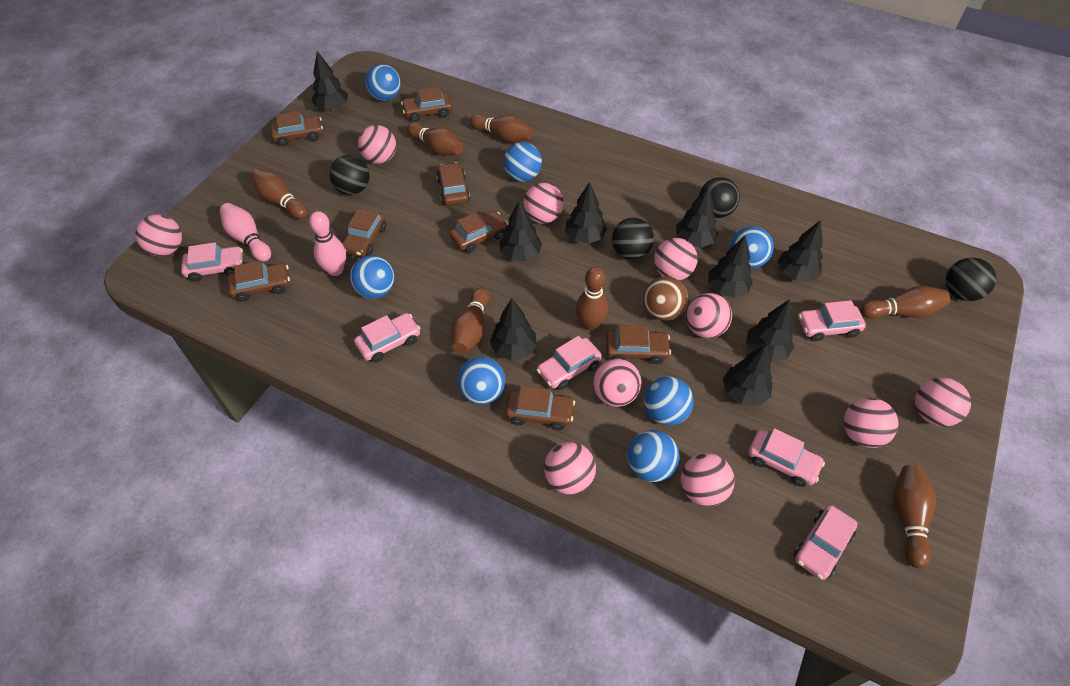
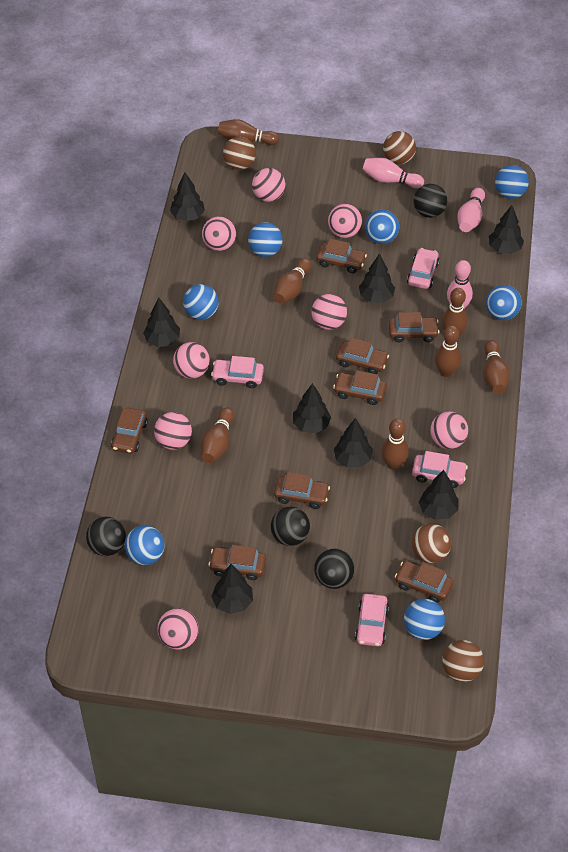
black tree: [312,51,348,111] [490,298,537,361] [500,199,542,261] [565,182,607,244] [676,186,718,247] [708,236,753,298] [723,344,772,406] [746,299,794,362] [778,220,823,282] = 9 -> [143,297,180,347] [170,172,205,221] [211,564,253,614] [293,383,331,433] [334,418,373,468] [359,253,395,303] [419,470,459,520] [489,205,524,254] = 8
brown ball: [643,276,688,321] = 1 -> [223,136,256,170] [383,131,416,164] [411,524,451,563] [442,640,484,682] = 4
pink ball: [135,214,182,256] [358,125,396,164] [523,183,564,224] [544,442,596,495] [593,359,641,407] [654,238,698,280] [681,453,735,507] [686,293,732,338] [844,398,898,448] [915,378,971,427] = 10 -> [154,412,192,450] [158,608,199,650] [173,342,210,379] [202,216,236,251] [252,168,285,202] [311,294,347,330] [328,204,362,238] [430,411,468,449] = 8
pink bowling pin: [219,203,271,262] [309,211,346,276] = 2 -> [362,158,424,188] [447,260,473,309] [457,188,485,232] = 3
pink car: [181,243,243,282] [354,313,421,363] [537,336,602,390] [748,428,825,487] [794,505,858,580] [798,300,866,341] = 6 -> [211,356,264,388] [355,594,389,646] [407,248,439,289] [412,451,468,488] = 4

